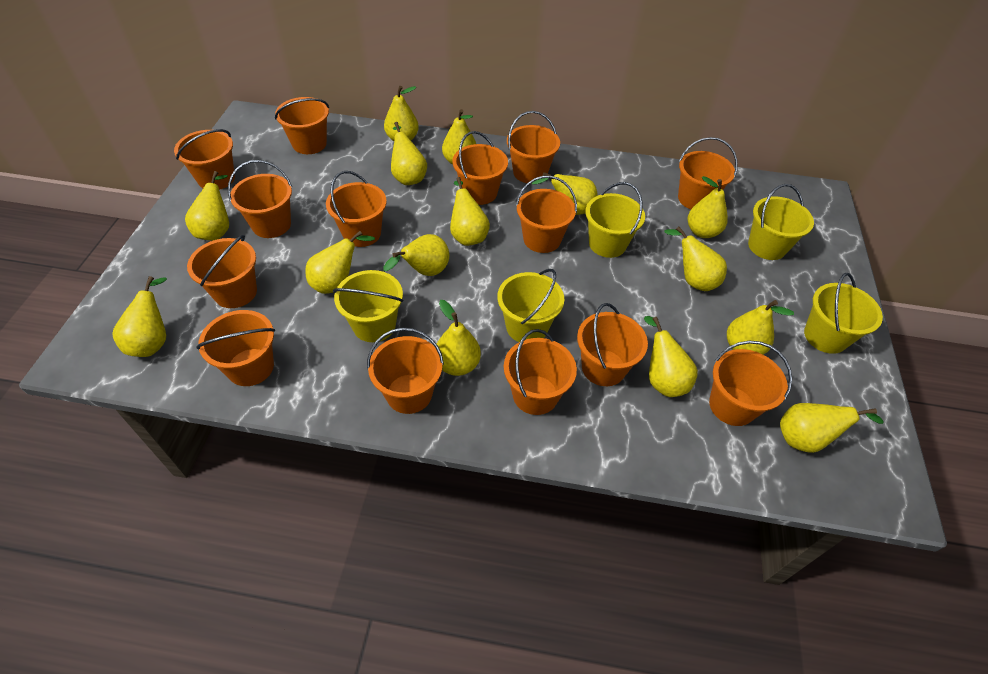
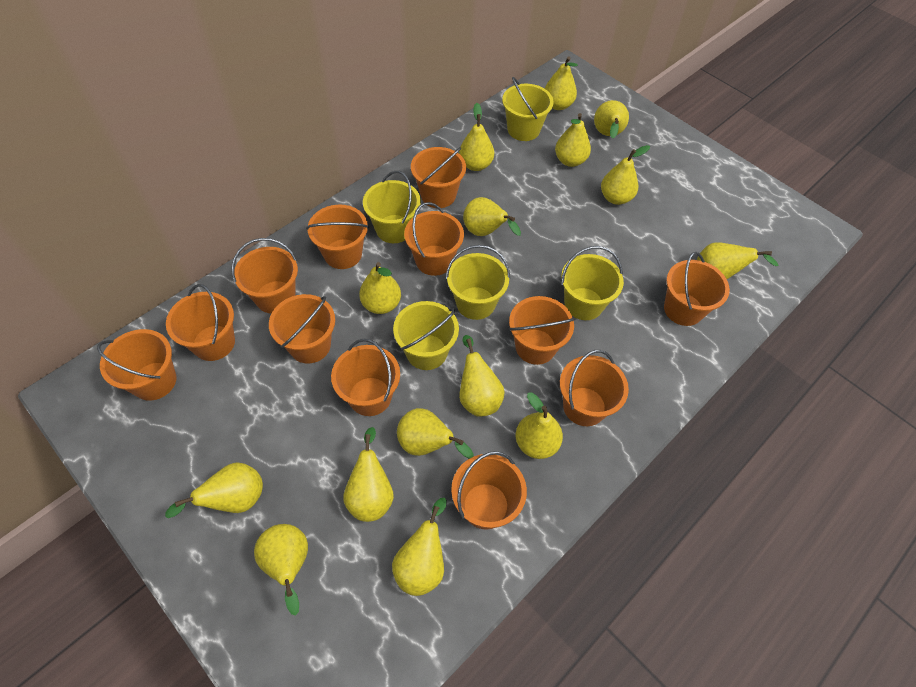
orange bucket: [174,129,235,190] [187,235,257,308] [196,310,275,386] [228,160,292,238] [275,97,329,154] [326,171,387,247] [367,328,444,414] [452,131,508,205] [504,329,577,415] [507,111,560,183] [516,176,577,253] [577,303,648,386] [678,137,738,209] [709,341,792,426] = 14 -> [97,329,176,401] [166,284,235,361] [232,238,298,314] [269,294,335,363] [306,205,369,269] [331,339,400,416] [404,202,464,276] [411,147,466,208] [451,451,527,529] [509,296,575,365] [560,350,629,426] [664,252,730,326] = 12

